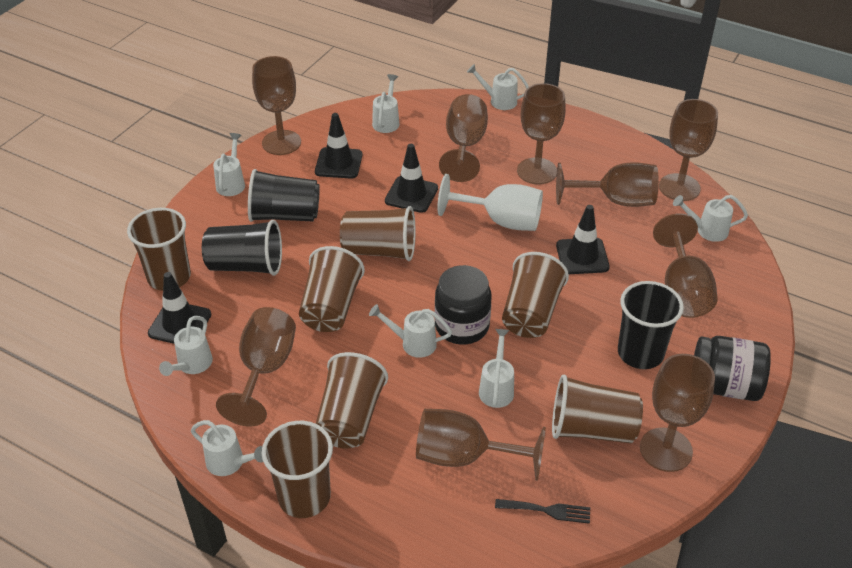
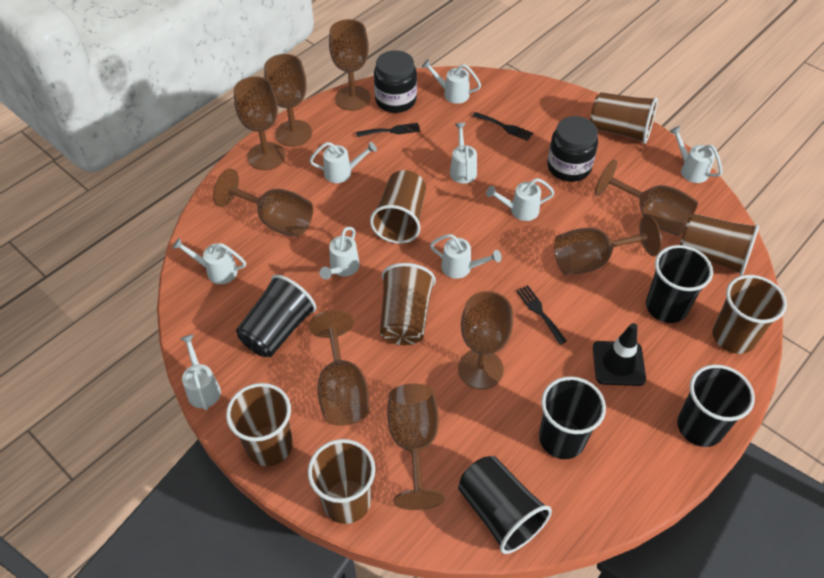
black cup: [202,220,282,276] [248,169,320,222] [618,281,684,369] = 3 -> [236,275,316,357] [458,456,552,554] [539,376,606,459] [646,245,713,323] [677,364,755,447] = 5
black fork: [495,499,590,524] = 1 -> [356,123,420,137] [472,112,533,141] [516,285,567,345] = 3
black traffic cone: [148,272,212,344] [315,113,363,179] [385,144,438,213] [556,205,610,274] = 4 -> [593,323,646,386] = 1
white goblet: [437,174,543,231] = 1 -> none = 0
white watering can: [159,316,213,376] [191,420,263,476] [213,133,245,196] [369,304,452,358] [372,74,400,133] [467,64,529,110] [479,329,514,408] [673,195,748,242] = 8 -> [172,238,246,284] [180,334,221,410] [309,142,377,183] [319,227,360,279] [422,59,481,104] [430,234,501,279] [450,123,477,184] [486,178,554,221] [670,126,722,183] = 9

